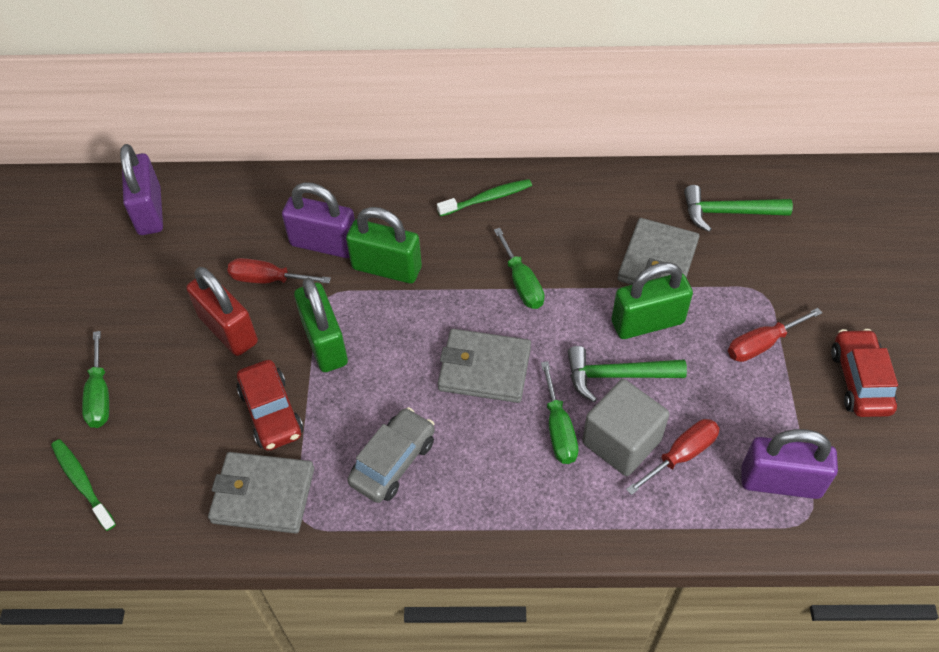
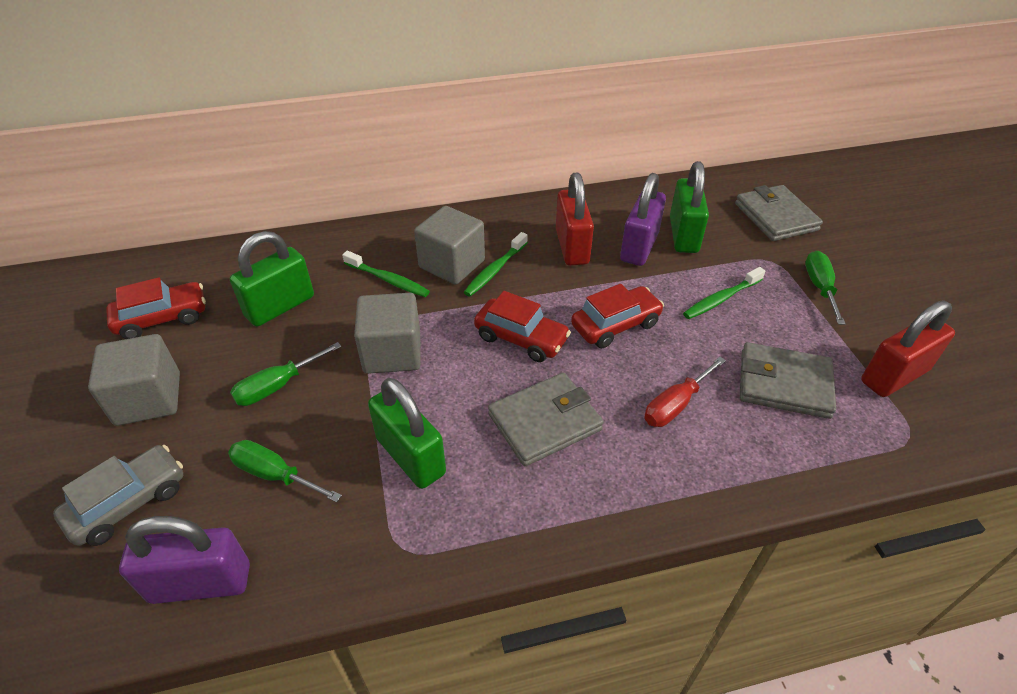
green hammer: [568,346,687,402] [684,185,793,232] = 2 -> none = 0
green toothbrush: [51,439,116,531] [437,179,532,217] = 2 -> [342,251,430,297] [464,232,528,297] [683,267,765,319] = 3
grey cube: [582,379,669,476] = 1 -> [88,334,180,426] [354,293,421,374] [414,206,485,285] = 3
purple padlock: [120,144,163,235] [282,182,355,258] [742,429,838,499] = 3 -> [119,516,250,604] [620,173,666,266] = 2
red car: [236,360,303,451] [831,329,898,417] = 2 -> [106,277,206,339] [474,291,571,362] [571,284,664,348] = 3
red padlock: [186,267,258,356] = 1 -> [556,173,594,266] [861,301,955,397] = 2
red screwdriver: [227,258,331,284] [626,419,720,495] [728,308,822,362] = 3 -> [644,357,726,427] = 1

